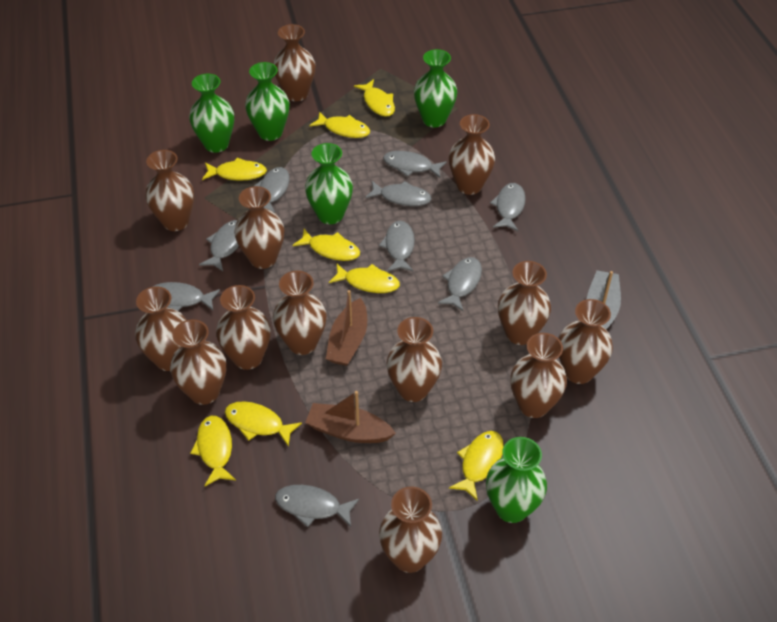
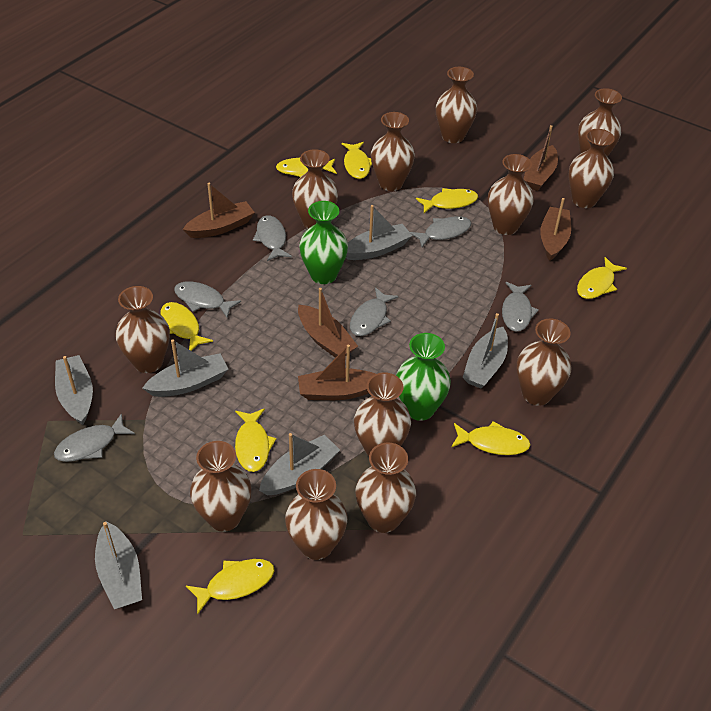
brown boat: [305,391,396,443] [326,290,367,366] = 2 -> [182,183,255,238] [298,288,358,358] [298,345,376,400] [524,125,558,191] [540,198,571,261] = 5
brown vase: [135,287,187,371] [145,150,194,231] [170,320,226,405] [216,285,271,370] [234,186,284,269] [273,24,315,101] [273,271,327,355] [379,486,442,573] [386,317,442,402] [449,114,495,195] [498,261,551,345] [510,333,567,418] [558,299,613,384] = 13 -> [115,286,170,373] [190,441,251,532] [285,469,348,560] [292,149,338,229] [354,373,411,456] [355,443,416,533] [371,112,415,191] [436,67,477,143] [488,154,534,235] [516,319,572,406] [568,129,615,208] [578,88,622,157] = 12
green vase: [189,74,234,153] [245,62,289,141] [305,143,353,224] [414,49,457,127] [486,437,547,523] = 5 -> [299,201,348,284] [396,333,451,421] = 2
grey boat: [587,270,621,329] = 1 -> [55,355,93,425] [95,521,142,609] [142,339,228,397] [259,433,340,495] [346,205,412,260] [463,313,508,388] = 6
grey fish: [153,282,220,311] [199,220,239,271] [254,167,290,213] [275,485,359,527] [365,181,432,206] [379,221,415,271] [383,151,447,178] [438,257,482,311] [490,183,526,231] = 9 -> [54,413,135,462] [174,281,241,318] [253,215,292,261] [350,287,399,336] [410,216,472,247] [502,282,539,332] = 6

